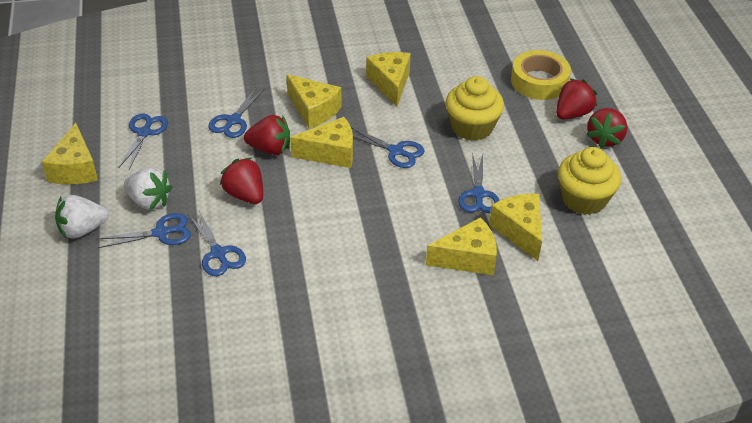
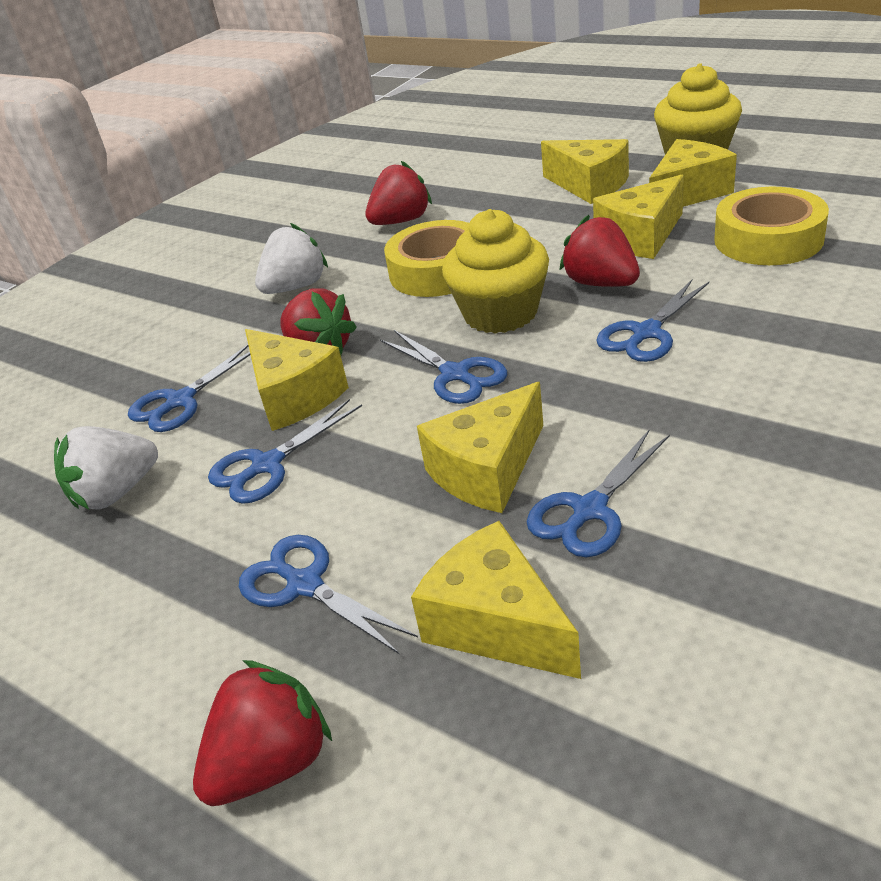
yellow tape: [511,50,571,100] = 1 -> [384,220,470,297] [714,187,829,265] = 2

